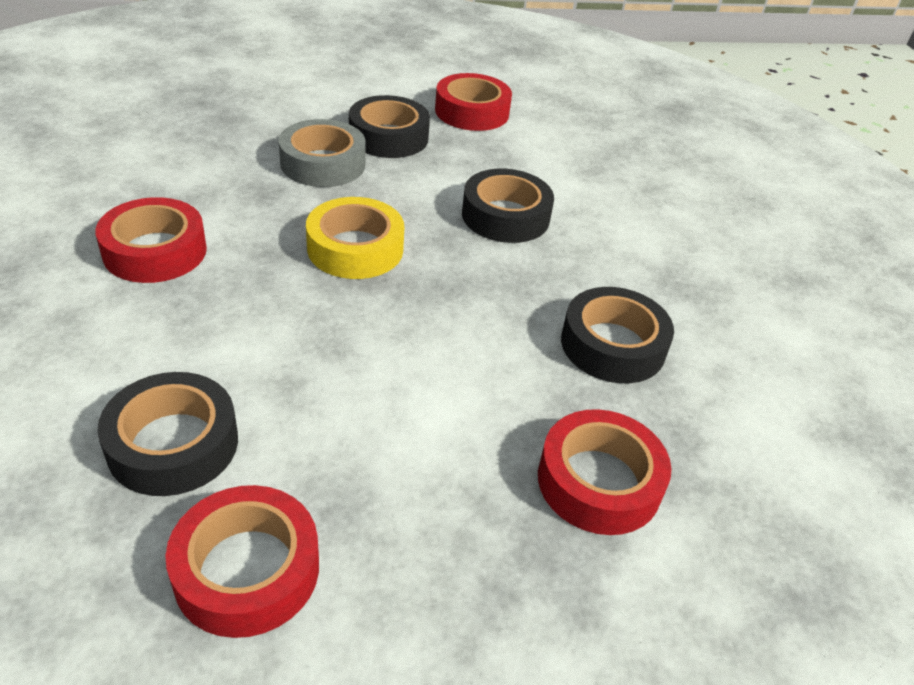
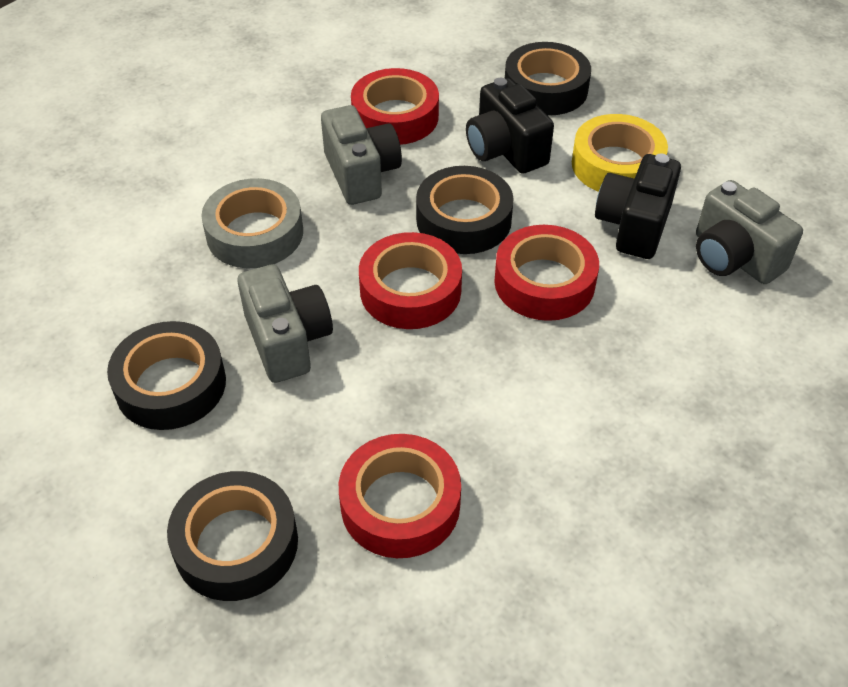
black camera: none = 0 -> [466,78,554,174] [595,153,681,259] = 2
grey camera: none = 0 -> [237,264,333,383] [321,105,402,205] [696,180,803,284] = 3

